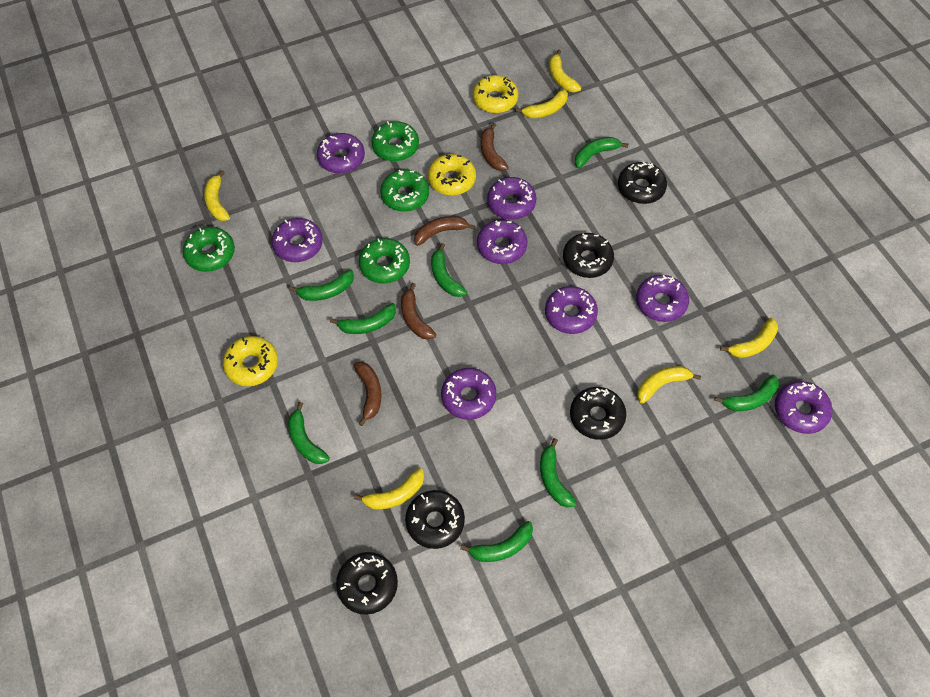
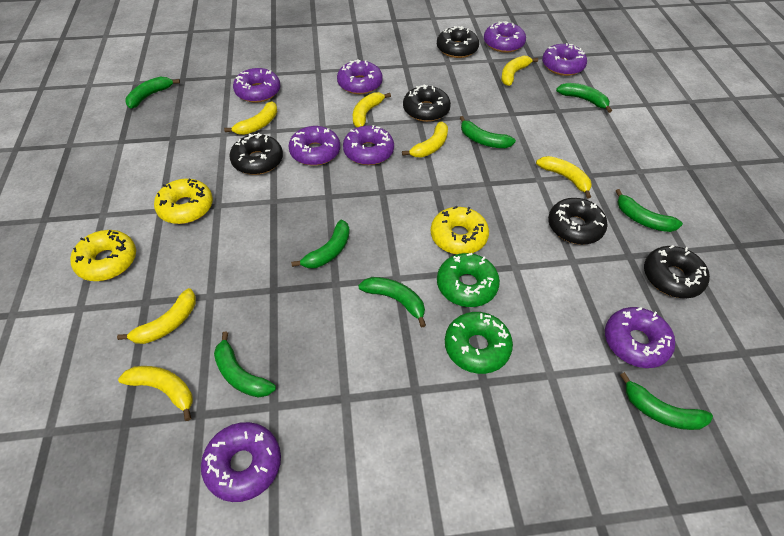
brown banana: [354,362,382,426] [401,283,436,340] [414,216,476,246] [481,123,509,171] = 4 -> none = 0
green donut: [183,227,235,272] [359,238,410,284] [371,121,419,161] [380,169,429,212] = 4 -> [437,253,500,307] [445,312,513,374] = 2
yellow banana: [204,170,230,221] [354,468,424,510] [515,89,568,118] [549,50,581,92] [637,366,701,404] [720,318,778,358] = 6 -> [117,288,196,344] [118,366,193,421] [224,101,277,135] [353,92,391,128] [402,121,448,157] [501,56,538,86] [536,156,592,199] = 7

